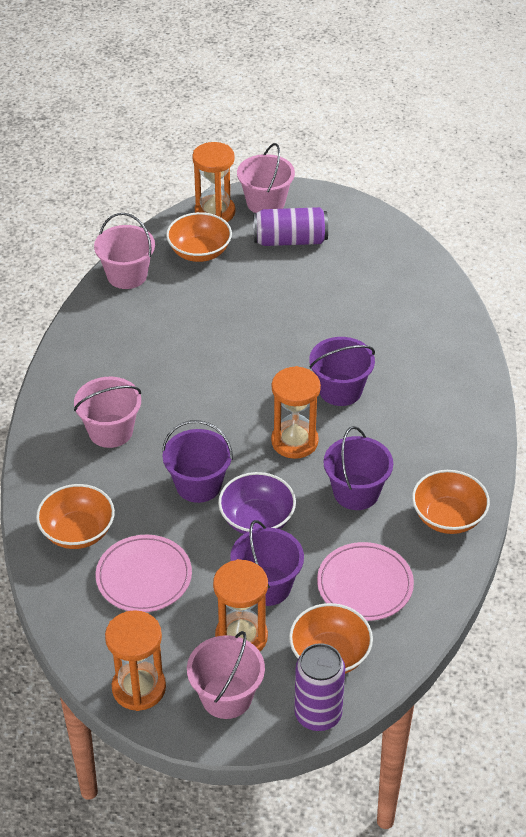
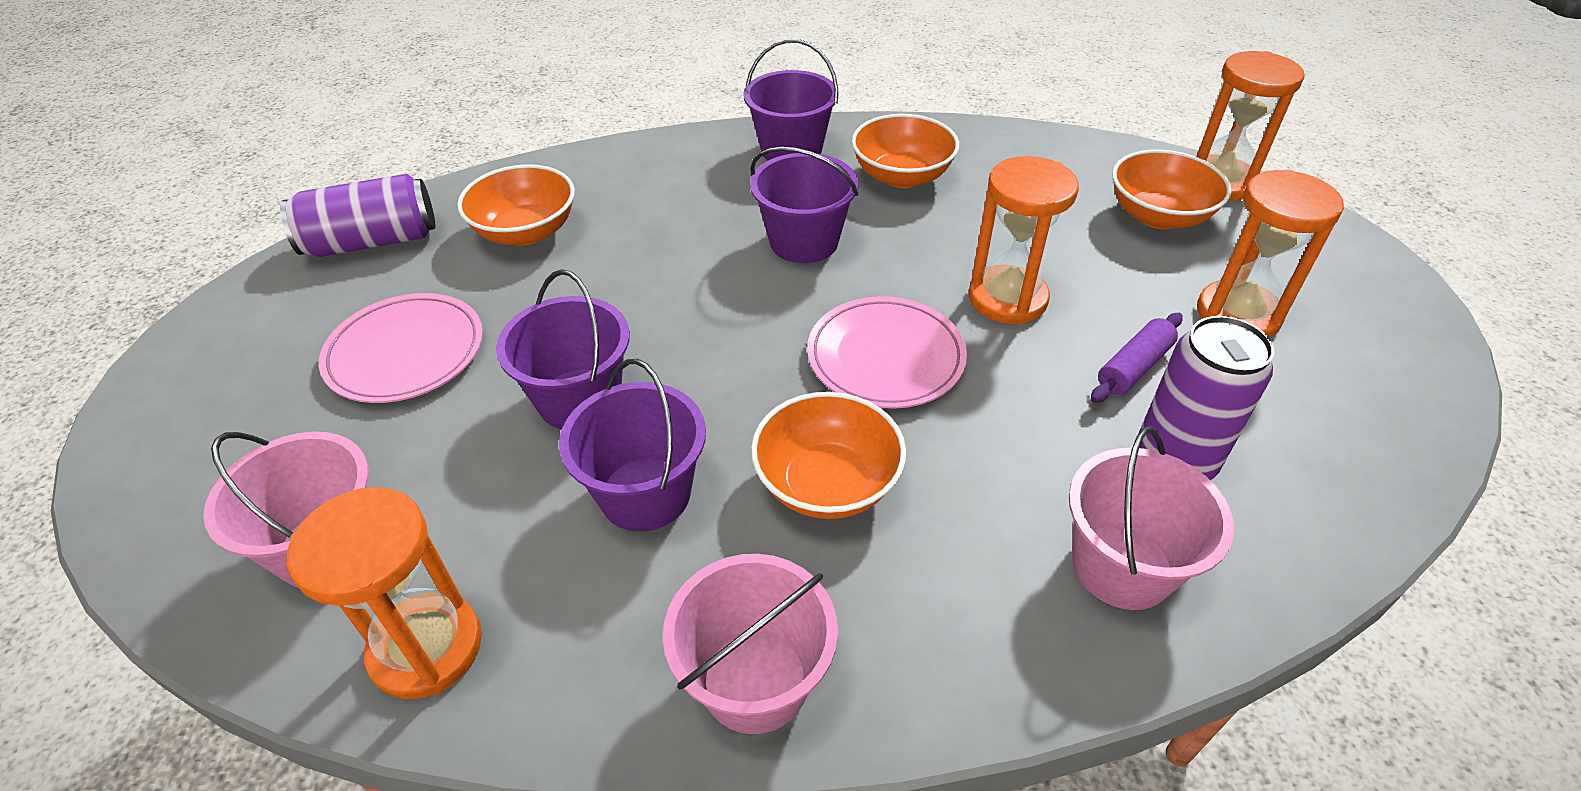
pink bucket: [74,377,141,448] [94,213,155,289] [187,631,265,719] [237,143,295,213] = 4 -> [203,432,369,587] [663,554,838,734] [1069,427,1234,610] = 3
purple bowl: [218,472,296,534] = 1 -> none = 0
purple rolling pin: none = 0 -> [1091,313,1183,403] = 1

